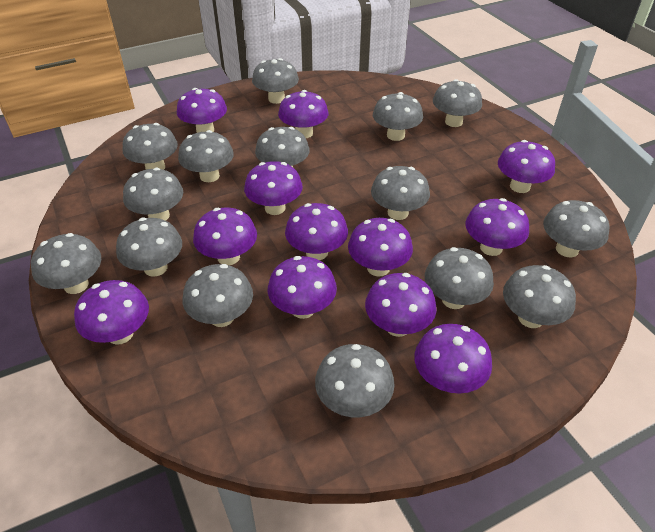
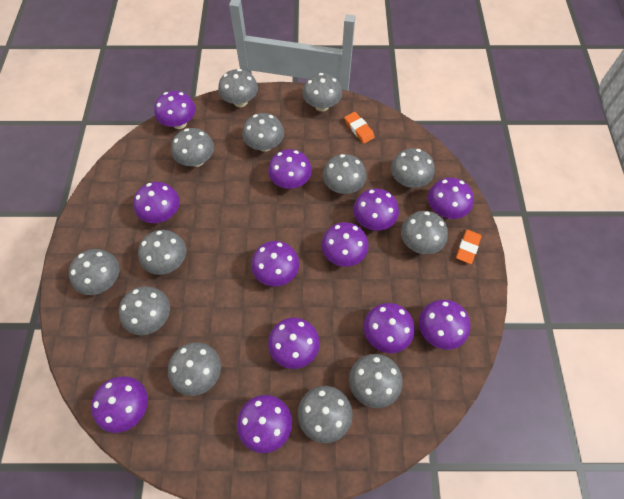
grey mushroom: [31,233,101,294] [116,218,182,277] [123,123,178,170] [123,168,183,221] [178,130,234,182] [183,264,253,327] [252,58,299,104] [255,127,310,167] [315,344,395,417] [371,166,430,220] [373,92,423,141] [425,247,494,309] [433,79,482,127] [503,265,576,328] [543,200,610,258] = 15 -> [69,249,119,295] [119,286,170,335] [138,230,186,275] [168,342,221,396] [171,128,214,167] [218,69,258,107] [242,113,284,152] [298,386,353,443] [302,73,342,111] [323,154,367,194] [349,354,403,408] [391,148,435,188] [401,211,448,254] = 13
orange eraser: none = 0 -> [344,112,375,144] [456,229,482,264] = 2

